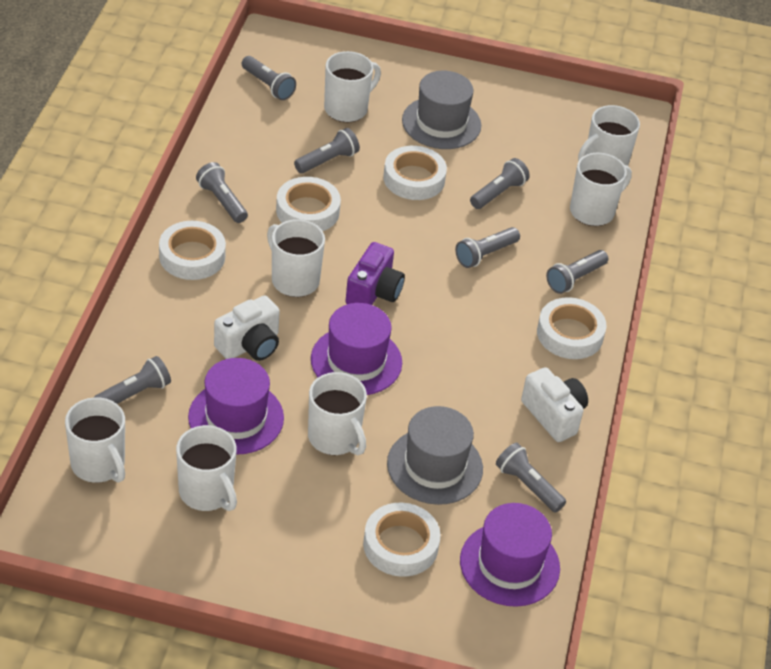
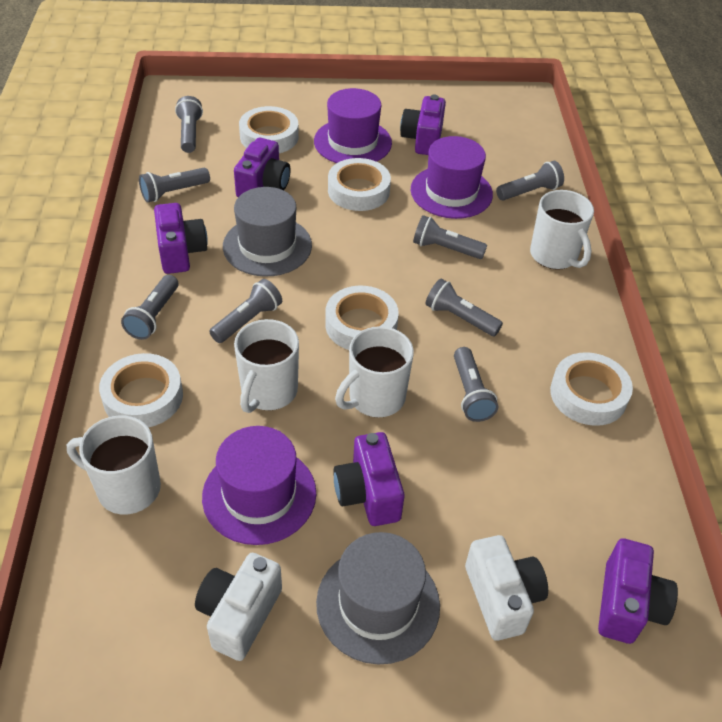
purple camera: [345,242,405,305] = 1 -> [154,203,208,274] [234,138,290,197] [333,432,405,526] [400,95,446,155] [598,538,678,644] = 5
white mug: [65,397,125,483] [176,425,237,511] [267,219,325,297] [308,372,367,455] [324,51,381,122] [570,153,632,226] [578,105,640,166] = 7 -> [67,416,161,514] [234,319,299,413] [335,326,414,417] [530,190,594,269] = 4

